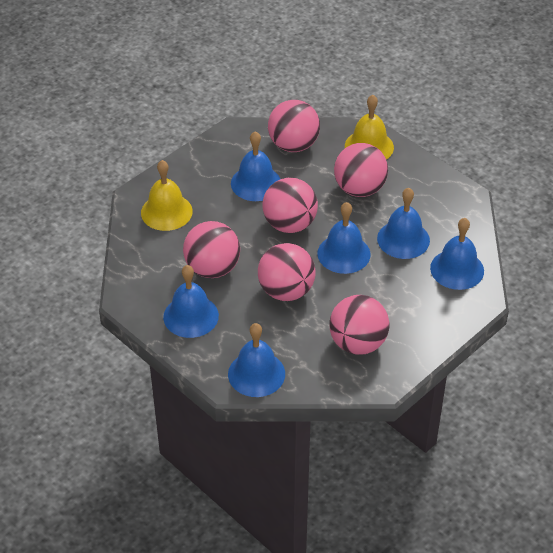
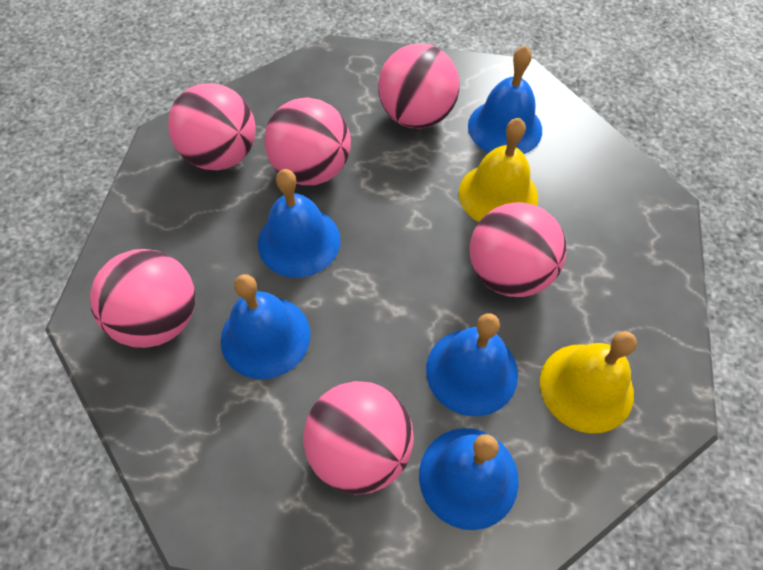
blue bell: [163,265,219,338] [228,323,285,397] [231,131,280,201] [317,202,371,274] [377,188,430,259] [430,218,484,290] = 6 -> [221,274,310,379] [258,169,340,278] [419,428,519,530] [426,313,518,416] [468,45,542,154] = 5

